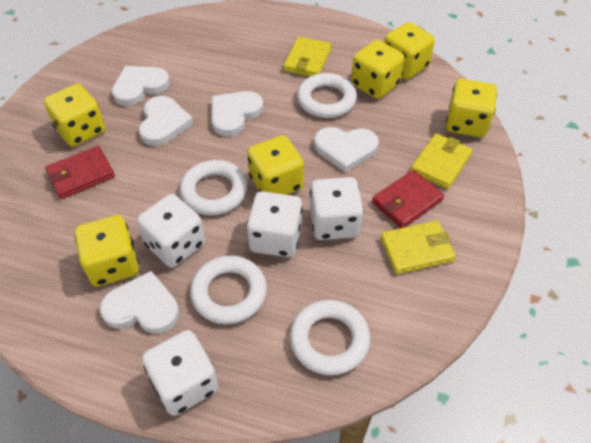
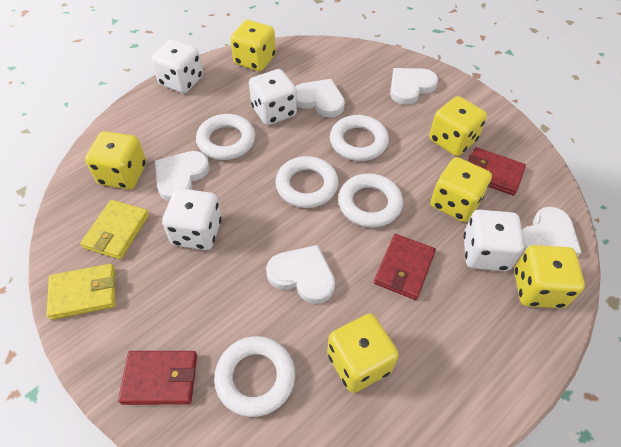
red wallet: [45,146,115,199] [372,170,444,228] = 2 -> [118,351,197,405] [374,234,436,300] [467,147,526,196] = 3
white ring: [180,160,248,216] [190,256,267,324] [290,300,370,375] [297,73,357,118] = 4 -> [196,114,255,160] [214,336,295,417] [275,156,339,208] [330,115,389,161] [338,173,403,228] = 5
yellow wallet: [283,37,331,77] [380,221,456,274] [411,133,473,189] = 3 -> [46,264,115,320] [80,200,149,259] = 2

